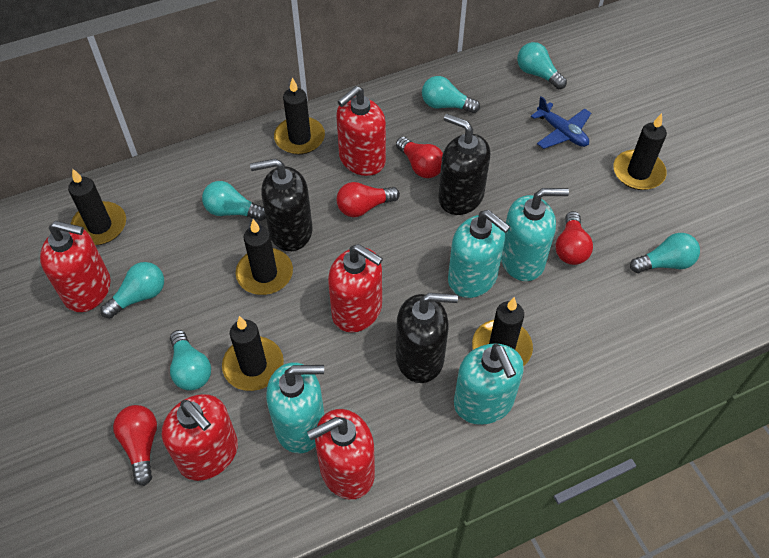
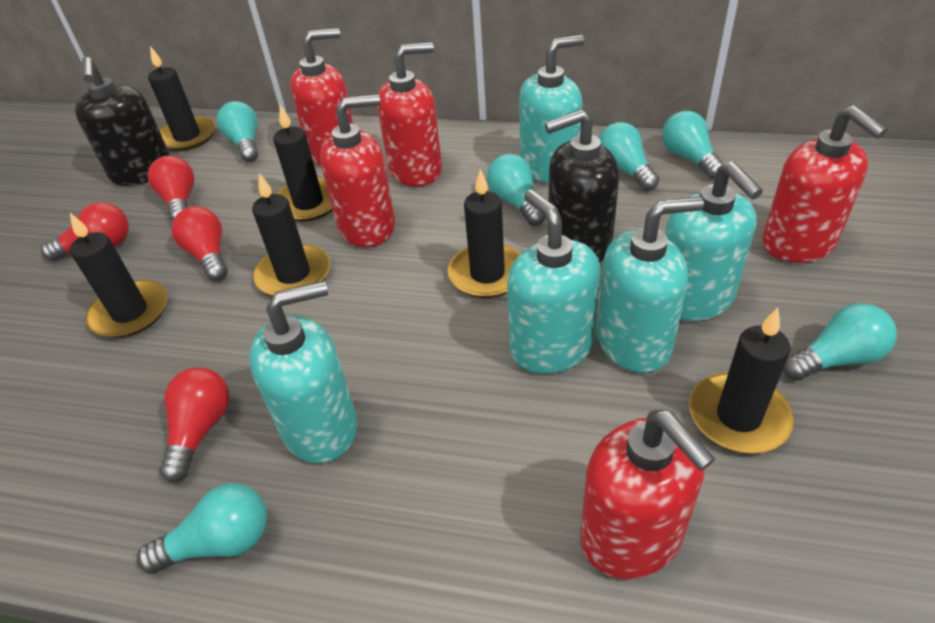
black soap dispenser: [250,158,312,251] [396,293,458,383] [438,114,491,215] = 3 -> [75,57,170,186] [545,109,619,262] = 2
blue plane: [531,96,591,149] = 1 -> none = 0
turquoise soap dispenser: [266,362,325,453] [448,210,510,298] [454,343,524,425] [501,188,569,281] = 4 -> [249,281,357,463] [507,190,601,374] [519,35,584,183] [597,197,704,373] [665,162,763,321] = 5

